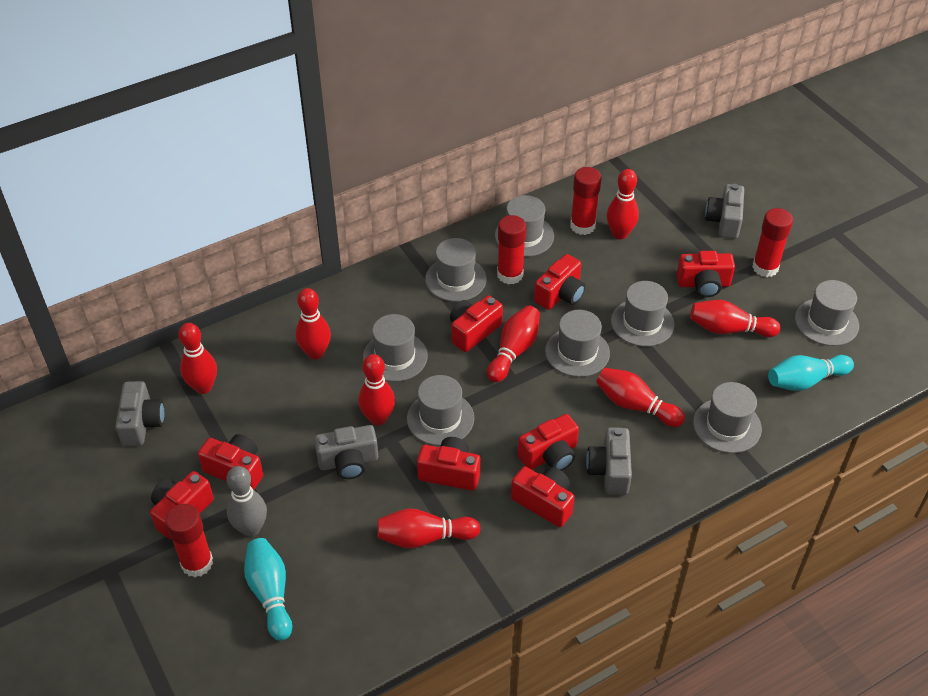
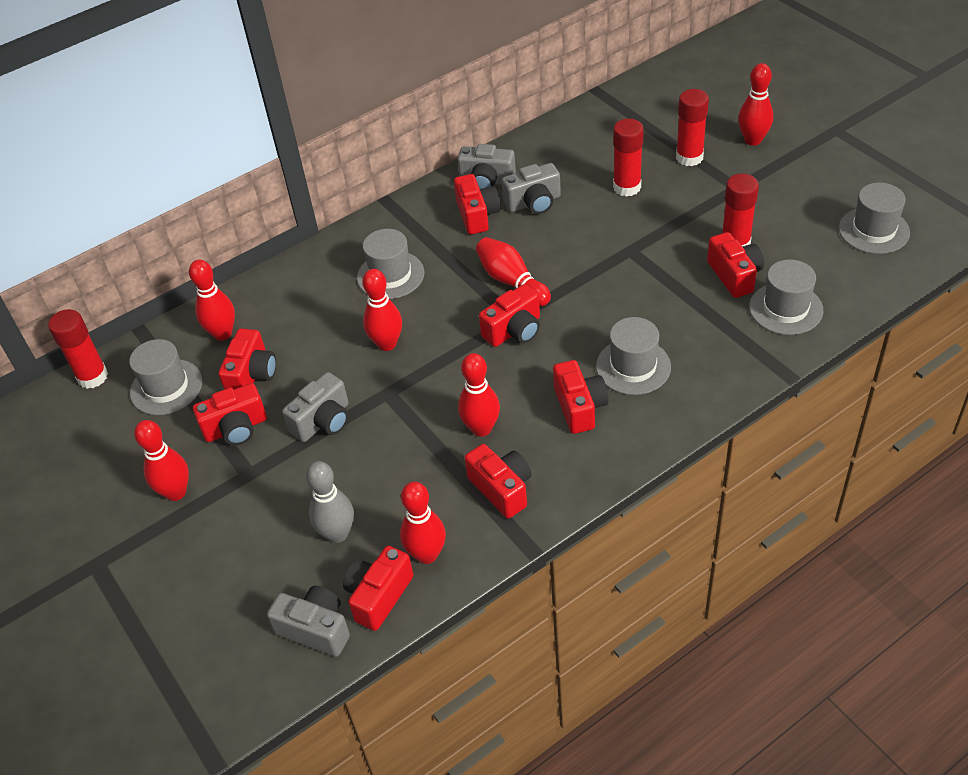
grey hat: [363,314,428,382] [407,375,474,446] [425,238,486,302] [495,195,554,257] [545,310,610,377] [611,281,675,347] [693,382,762,453] [795,280,859,346] = 8 -> [129,339,202,415] [357,229,424,299] [596,317,671,395] [749,259,823,335] [839,183,910,254] = 5
red bowling pin: [178,323,217,394] [296,288,331,359] [358,354,395,426] [377,508,480,548] [487,305,540,382] [596,368,685,427] [606,169,639,239] [690,300,780,337] = 8 -> [134,420,189,501] [189,260,235,341] [362,269,402,351] [400,482,446,564] [458,353,500,437] [476,237,551,306] [738,63,773,146] = 7
turquoise bowling pin: [244,538,292,641] [768,355,854,391] = 2 -> none = 0

